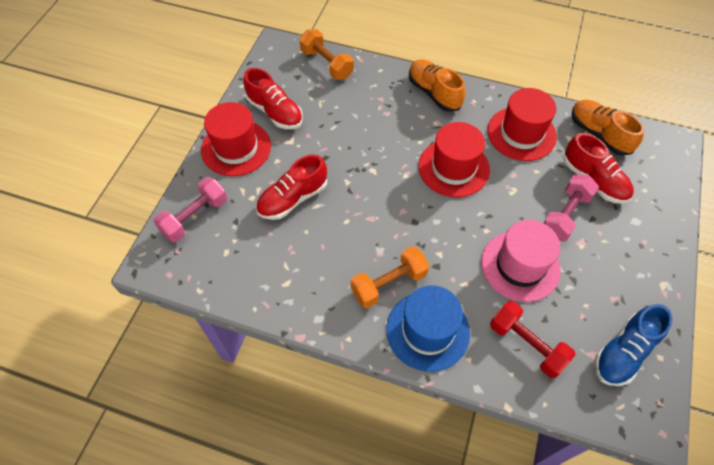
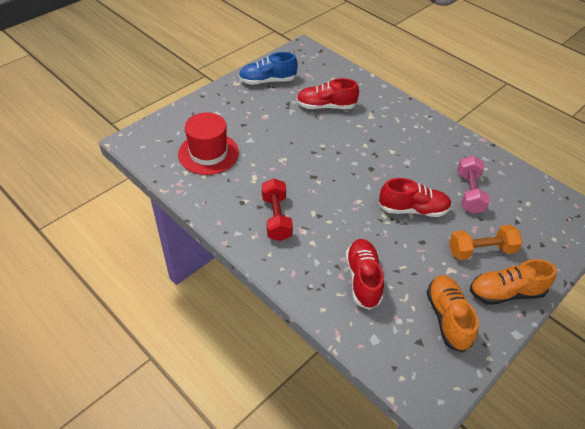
blue hat: [386,285,470,372] = 1 -> none = 0
orange dumbbell: [299,29,354,80] [351,246,429,308] = 2 -> [449,225,522,260] = 1
pink dumbbell: [154,177,227,242] [544,174,599,242] = 2 -> [458,156,490,214] = 1
pink hat: [481,220,561,302] = 1 -> none = 0
red hat: [201,102,271,176] [418,122,490,197] [488,88,557,161] = 3 -> [178,112,239,175] = 1

